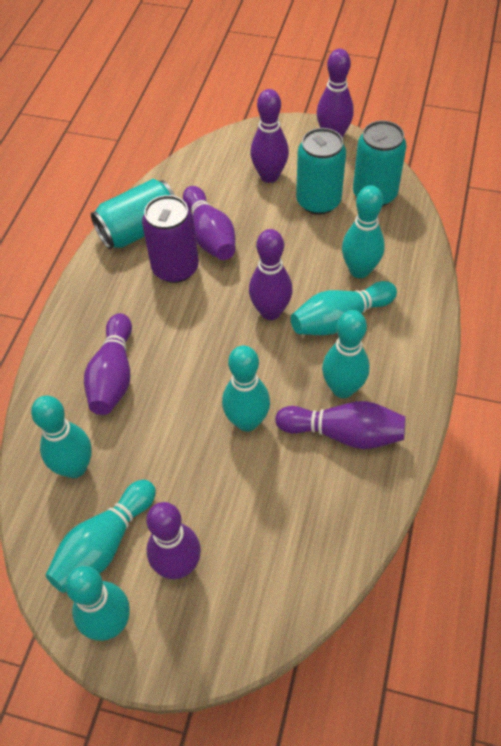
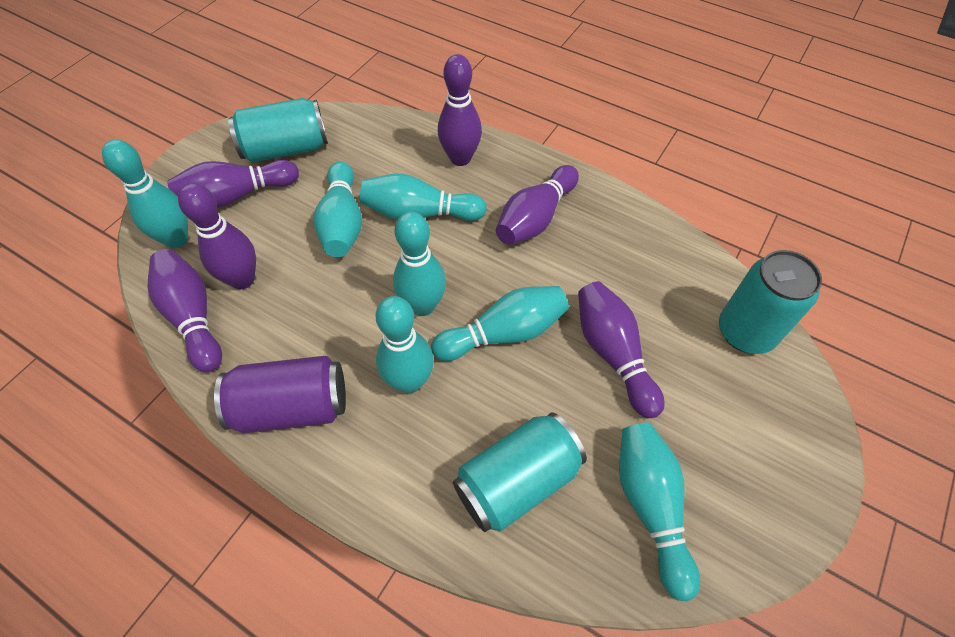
purple bowling pin: [84,313,132,415] [147,502,201,579] [183,186,235,260] [249,229,292,320] [250,89,289,183] [275,401,405,449] [317,49,354,137] = 7 -> [148,249,222,372] [167,160,299,208] [178,183,256,289] [438,54,482,166] [496,165,579,245] [578,281,664,418] = 6

